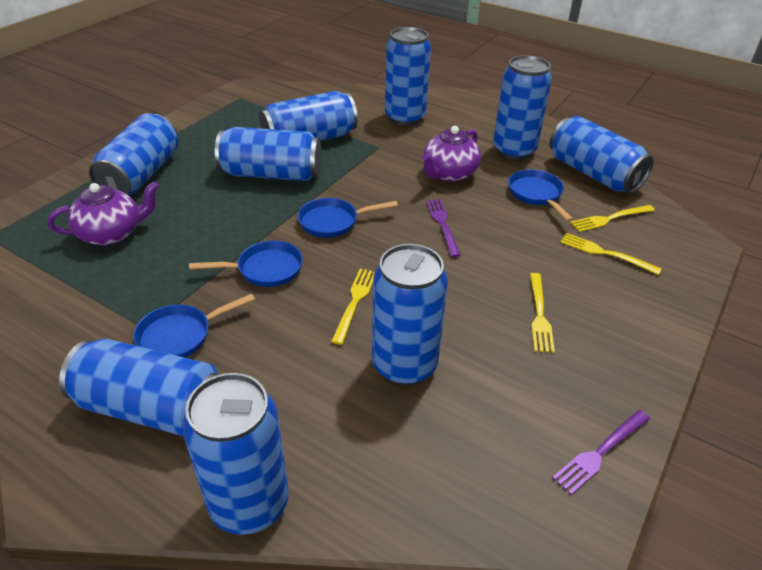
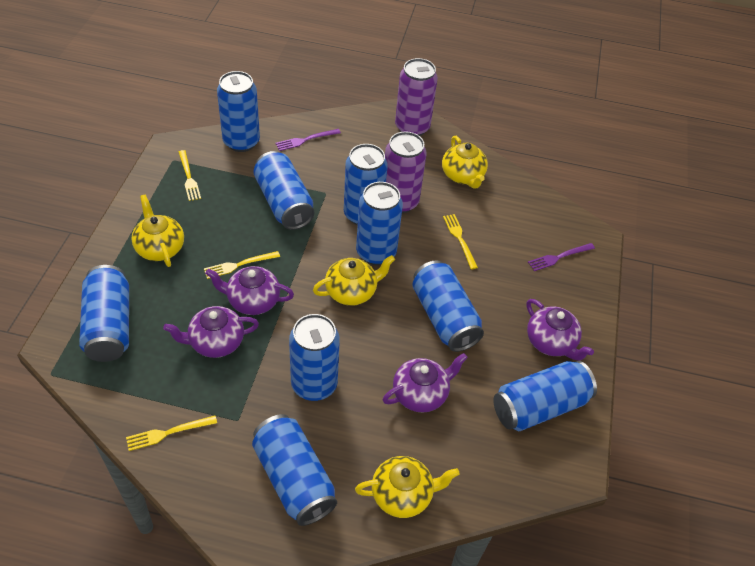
blue pan: [133,293,255,358] [189,240,303,287] [298,198,398,238] [508,169,573,222] = 4 -> none = 0
purple can: none = 0 -> [385,131,426,213] [395,58,438,136] = 2
purple teapot: [48,181,159,246] [422,126,481,182] = 2 -> [163,306,259,358] [205,266,294,315] [383,353,468,413] [526,299,594,361] = 4
yellow teapot: none = 0 -> [132,195,184,267] [313,255,395,306] [355,456,460,518] [442,136,488,189] = 4

